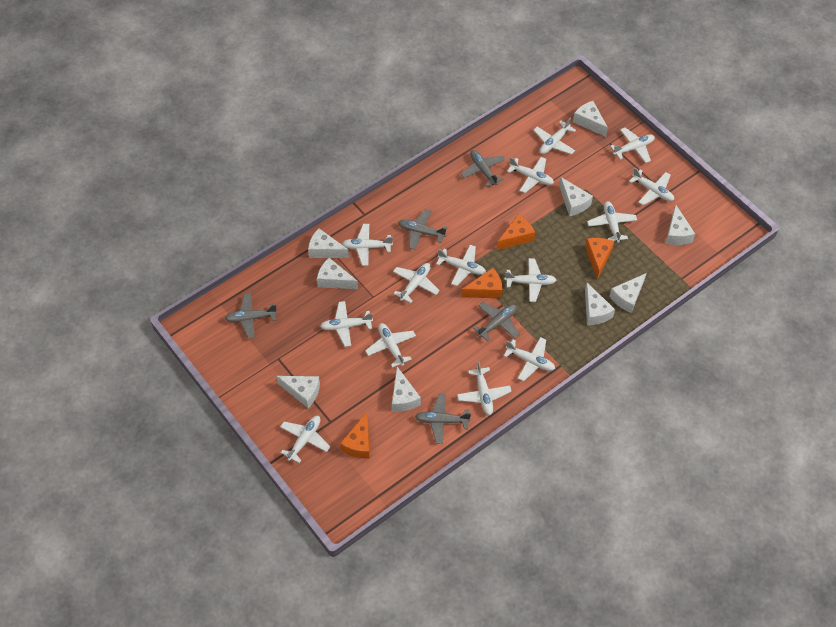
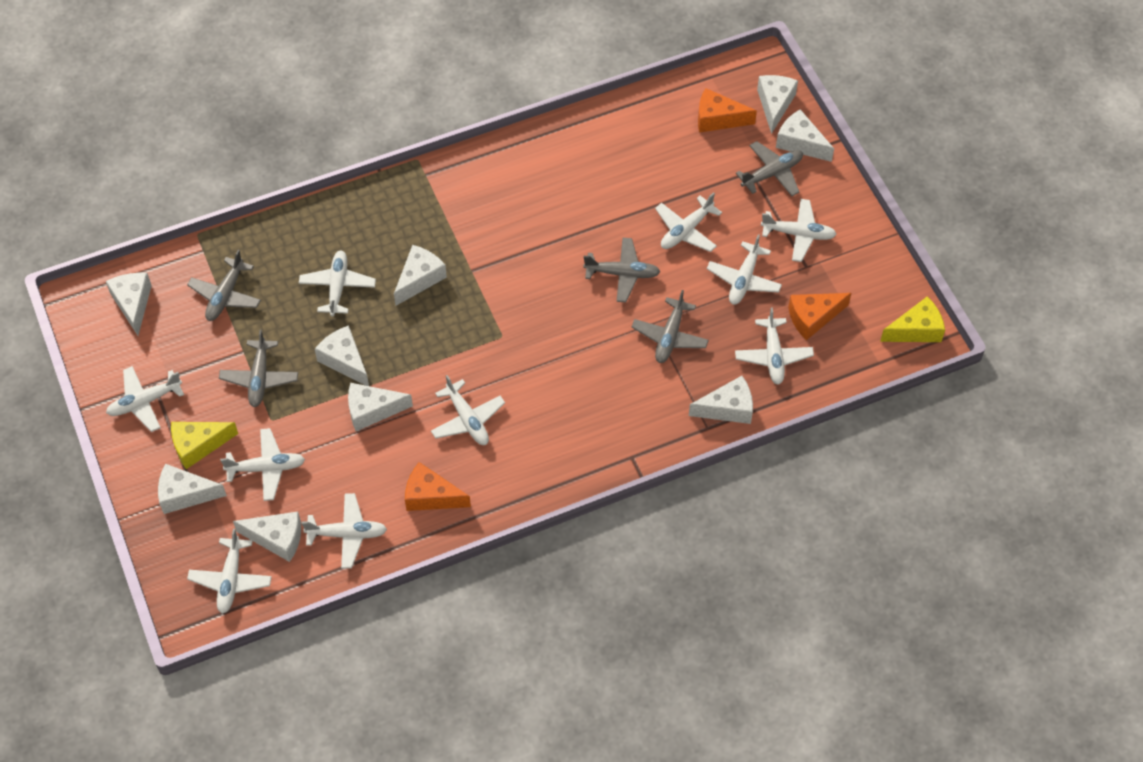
orange cheese: [340,412,370,458] [461,268,503,298] [497,215,535,250] [585,238,614,279] = 4 -> [405,462,471,511] [698,88,757,133] [788,293,851,340] = 3
white plane: [280,416,331,463] [320,301,373,347] [342,224,393,266] [365,323,416,368] [393,263,440,303] [436,245,486,286] [457,362,512,415] [504,258,556,302] [504,337,555,381] [507,157,554,193] [534,117,576,154] [587,201,637,243] [610,128,655,163] [629,168,674,205] = 14 -> [106,366,184,432] [187,529,272,614] [220,428,305,501] [299,250,376,317] [301,493,387,569] [431,375,505,445] [655,192,722,252] [707,234,782,305] [735,308,814,385] [761,199,837,262] = 10
yellow cheese: none = 0 -> [171,422,238,469] [880,296,945,342] = 2

